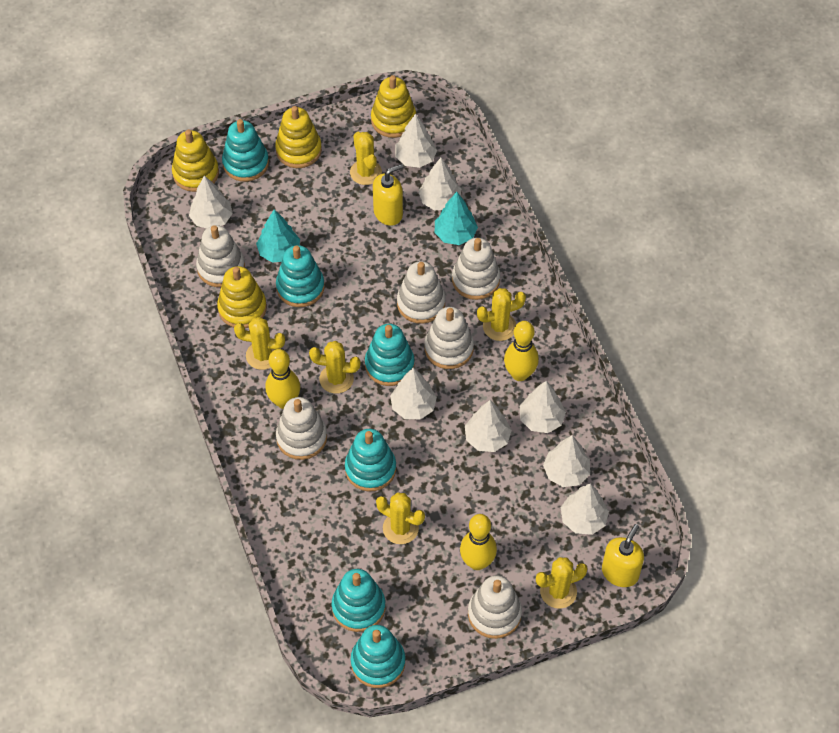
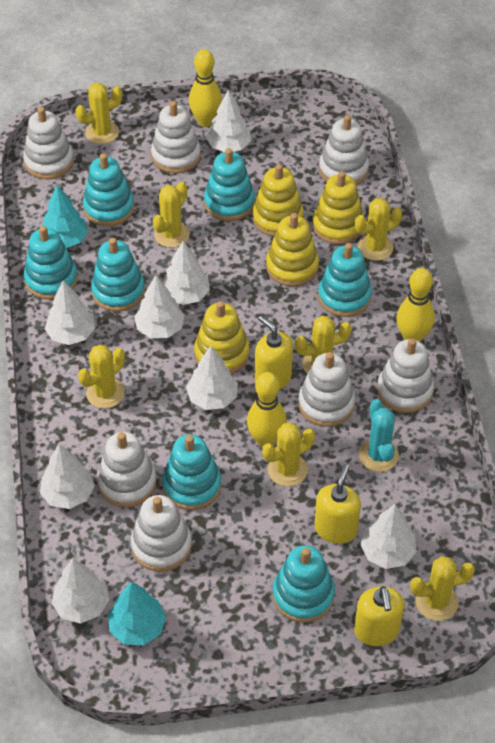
turquoise cactus: none = 0 -> [359,399,399,472] = 1
turquoise stacking toy: [222,119,269,182] [276,245,325,307] [332,569,386,632] [345,429,396,492] [351,625,405,688] [365,324,415,386] = 6 -> [24,226,78,300] [83,153,134,226] [91,238,145,312] [162,435,221,510] [204,148,255,221] [272,545,335,623] [318,243,372,317] = 7
white stacking toy: [196,225,245,287] [276,397,327,460] [397,261,445,324] [425,307,474,369] [452,238,500,300] [468,575,522,639] = 6 -> [23,107,74,179] [97,432,157,507] [131,495,192,572] [151,101,201,173] [298,352,355,427] [319,115,369,185] [377,338,434,413] = 7
yellow cactus: [234,317,285,370] [309,341,361,394] [350,132,382,185] [376,492,425,544] [477,288,526,341] [536,557,588,609] = 6 -> [75,83,122,144] [78,345,125,409] [153,182,190,248] [262,422,315,487] [295,316,352,374] [355,198,402,261] [410,556,475,621] = 7
yellow soap dispenser: [373,164,403,226] [602,524,644,587] = 2 -> [255,315,293,390] [314,464,361,544] [354,586,404,646] = 3

